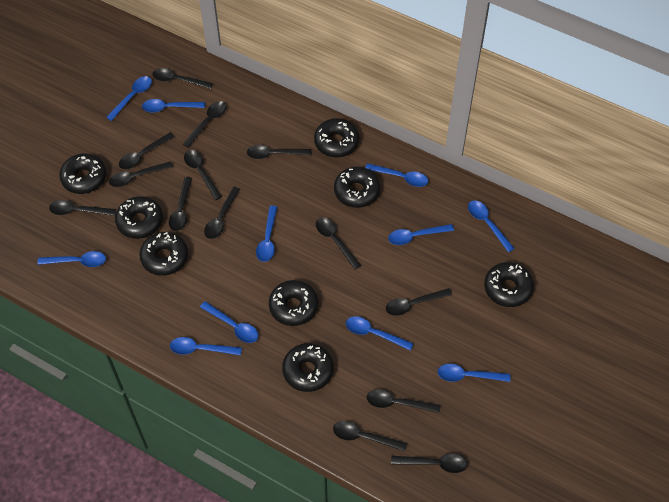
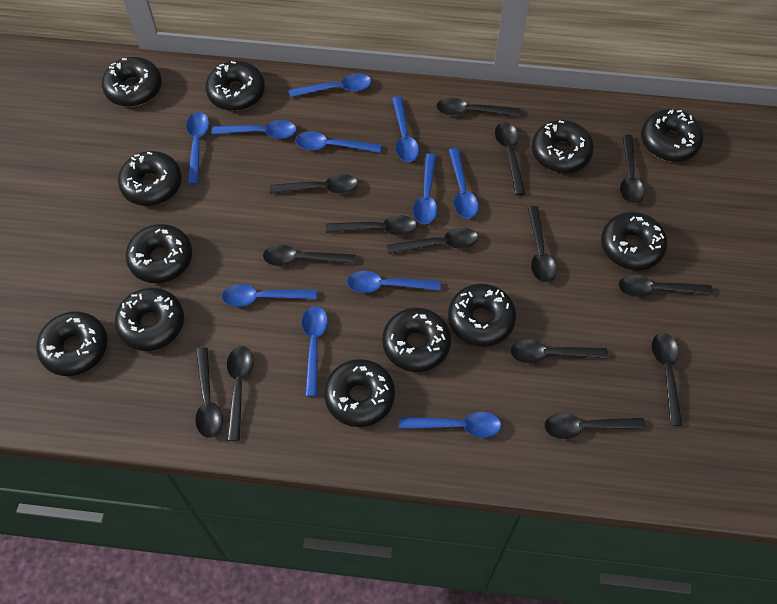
black donut: [59,153,107,194] [115,196,163,239] [139,232,188,276] [269,280,318,326] [282,343,333,392] [314,118,359,158] [334,167,380,208] [484,262,534,307] = 8 -> [36,311,108,376] [102,57,162,107] [115,288,184,351] [118,151,182,206] [126,224,192,283] [205,61,265,111] [324,359,395,427] [382,308,451,372] [448,284,516,347] [532,120,594,173] [601,212,668,270] [641,109,704,162] = 12

